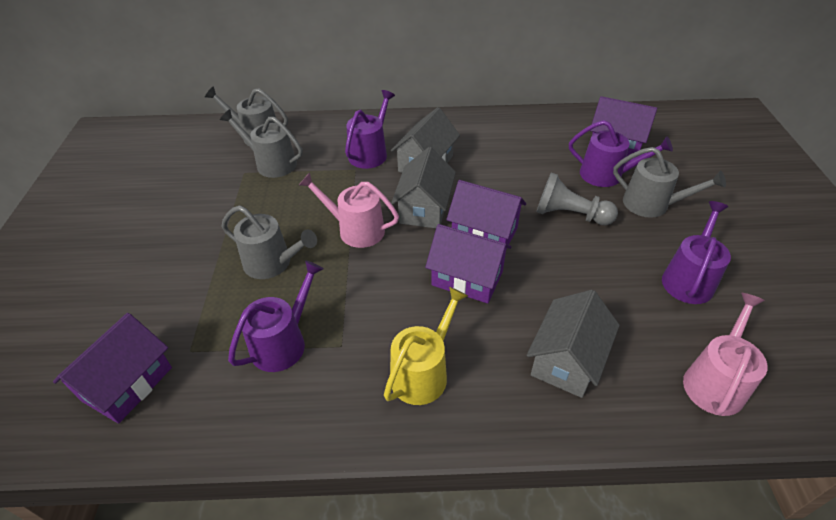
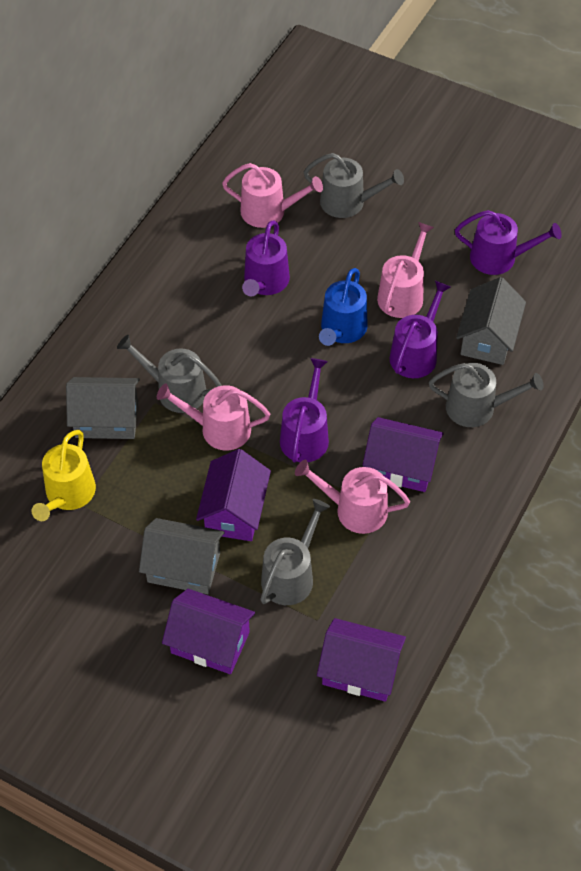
blue watering can: none = 0 -> [319,268,368,346] = 1
grey pawn: [536,173,618,225] = 1 -> none = 0
pink watering can: [299,173,399,248] [683,293,768,416] = 2 -> [157,384,270,450] [222,163,323,228] [295,460,410,534] [377,222,434,318] = 4

